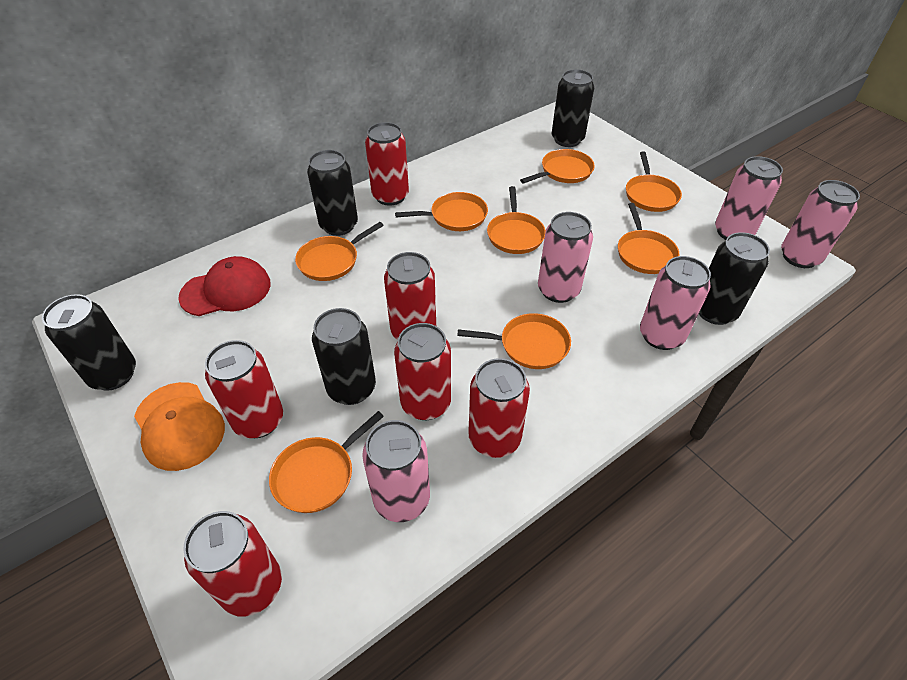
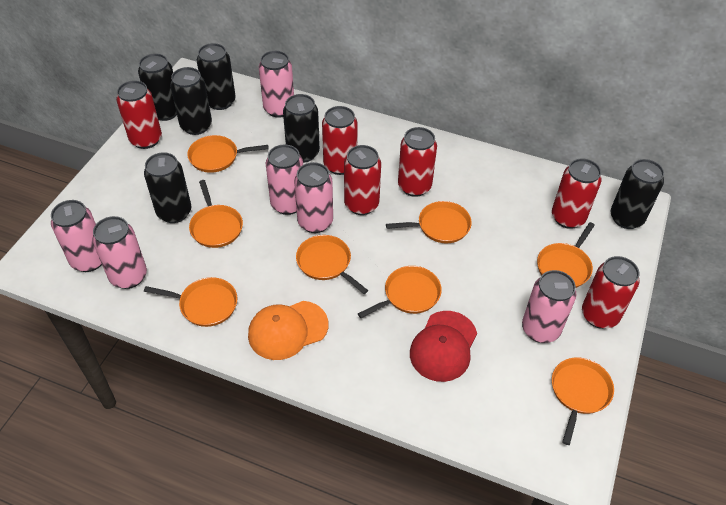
black can: [42,294,136,391] [307,150,358,236] [312,308,376,405] [552,69,594,147] [699,232,770,325] = 5 -> [138,53,177,121] [144,152,192,223] [170,67,212,135] [197,43,236,110] [283,94,320,163] [611,159,664,229] = 6
pink can: [362,420,430,522] [538,212,593,303] [640,256,711,350] [715,156,783,240] [781,180,860,268] = 5 -> [51,200,102,272] [92,216,147,289] [259,51,294,118] [266,145,303,215] [294,162,333,233] [522,270,576,343] = 6

